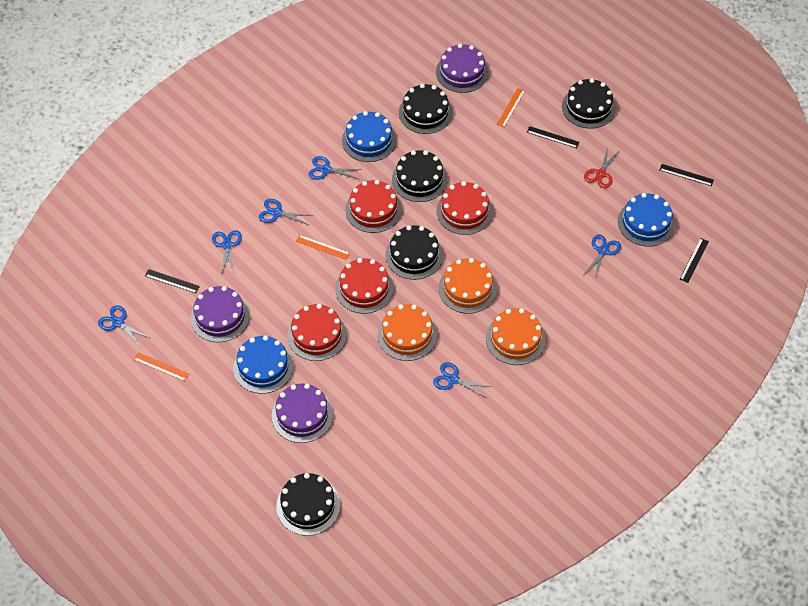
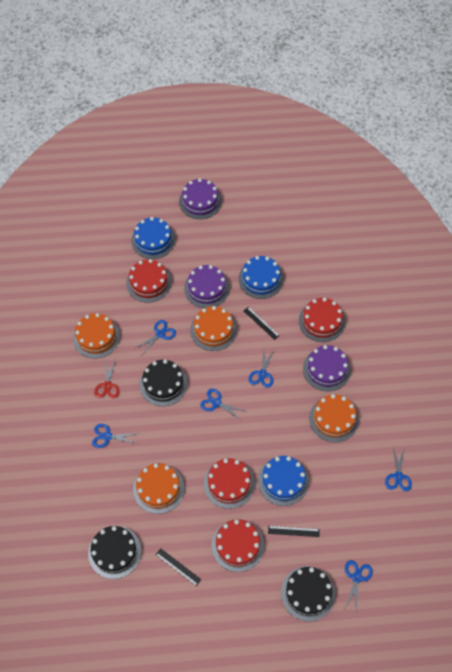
black cake: [276,473,340,536] [385,225,443,280] [392,150,447,202] [399,84,453,134] [562,78,616,129] = 5 -> [88,526,141,579] [139,360,188,406] [281,566,335,622] = 3
black ruler: [145,269,200,293] [527,126,580,148] [660,164,714,186] [680,238,709,283] = 4 -> [156,548,202,586] [244,307,280,340] [268,526,320,537] = 3
orange cake: [378,304,437,361] [439,258,497,314] [486,308,546,365] = 3 -> [73,313,120,358] [133,463,184,514] [190,306,237,351] [309,394,359,442] = 4
orange ruler: [134,352,189,381] [296,235,350,260] [497,88,525,127] = 3 -> none = 0

